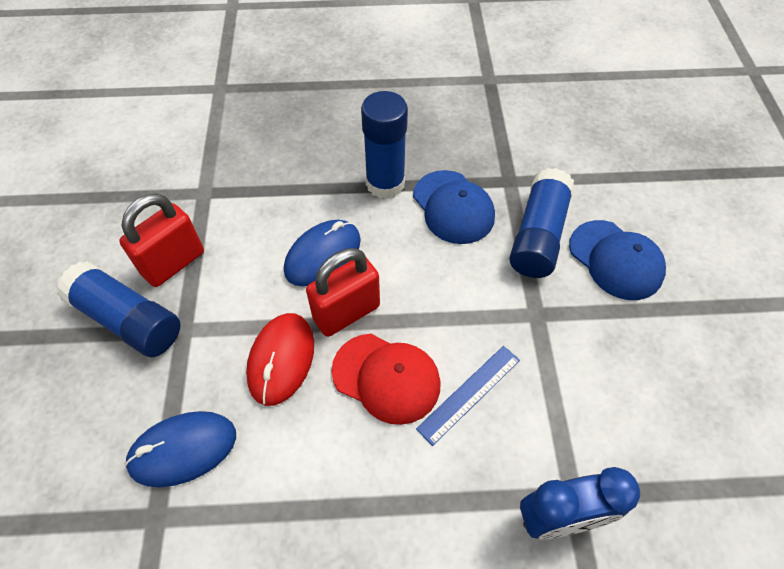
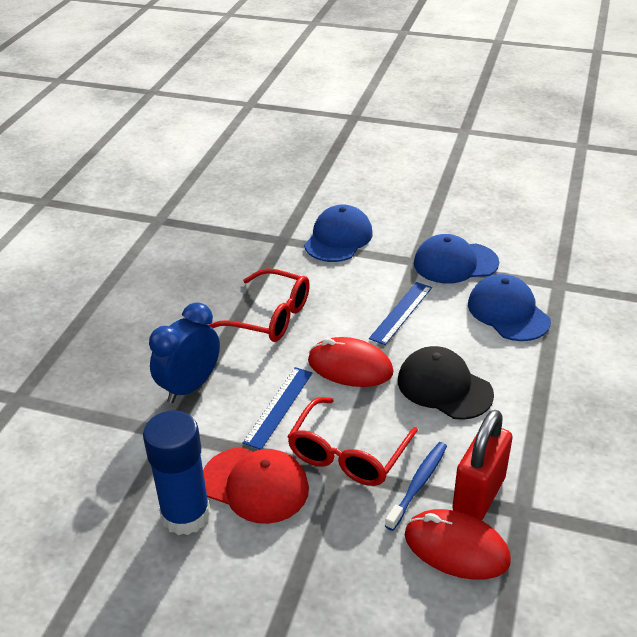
black cap: none = 0 -> [398,346,494,420] = 1
blue cap: [413,170,495,244] [569,220,666,300] = 2 -> [304,204,373,262] [414,234,499,283] [468,274,551,341] = 3
blue glue stick: [56,261,181,357] [361,91,408,199] [509,168,575,278] = 3 -> [143,410,210,535] = 1
blue mouse: [125,411,236,487] [284,220,361,287] = 2 -> none = 0
blue ruler: [416,346,520,446] = 1 -> [243,367,312,450] [369,282,432,345] = 2
blue toothbrush: none = 0 -> [385,442,447,531] = 1
red glasses: none = 0 -> [209,268,310,342] [287,397,418,486] = 2
red mouse: [246,313,314,406] = 1 -> [308,337,393,387] [405,509,511,580] = 2
red padlock: [119,194,204,287] [306,248,380,337] = 2 -> [452,410,512,520] = 1

